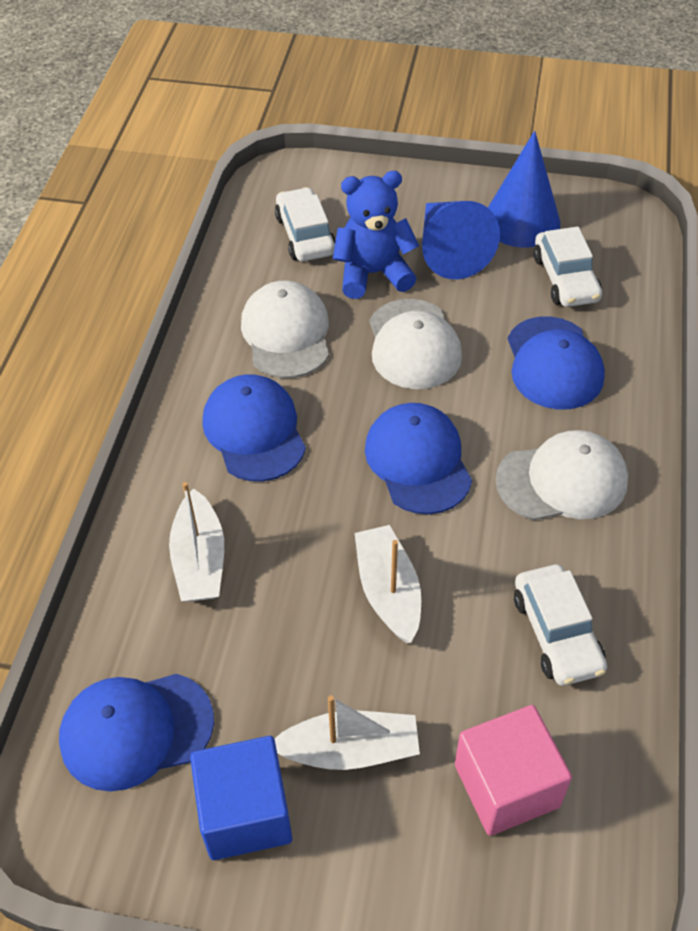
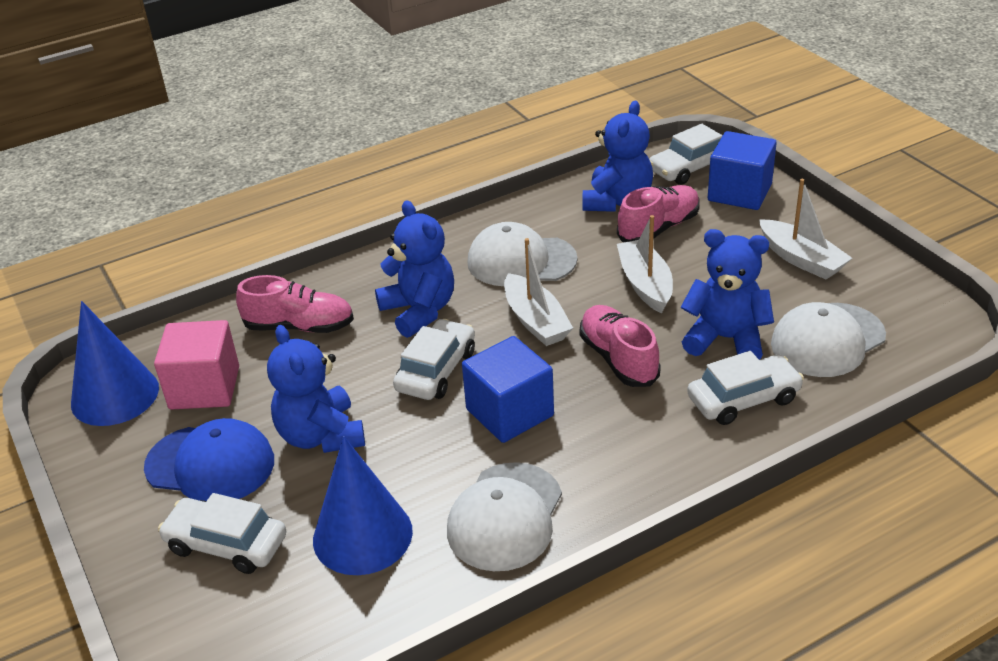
blue cap: [59,674,214,792] [202,374,306,482] [365,403,472,514] [508,316,605,410] = 4 -> [144,418,274,501] = 1
blue cube: [190,736,292,860] = 1 -> [462,336,554,443] [708,131,777,210] = 2
blue teddy bear: [333,171,419,299] = 1 -> [267,325,365,453] [375,200,454,338] [582,101,653,212] [681,229,774,360] = 4
pink shoe: none = 0 -> [236,275,354,333] [580,305,661,387] [617,185,700,242] = 3
white car: [275,187,336,261] [514,564,607,686] [533,227,602,307] = 3 -> [158,493,286,574] [393,319,475,400] [649,124,722,185] [687,351,804,425] = 4

